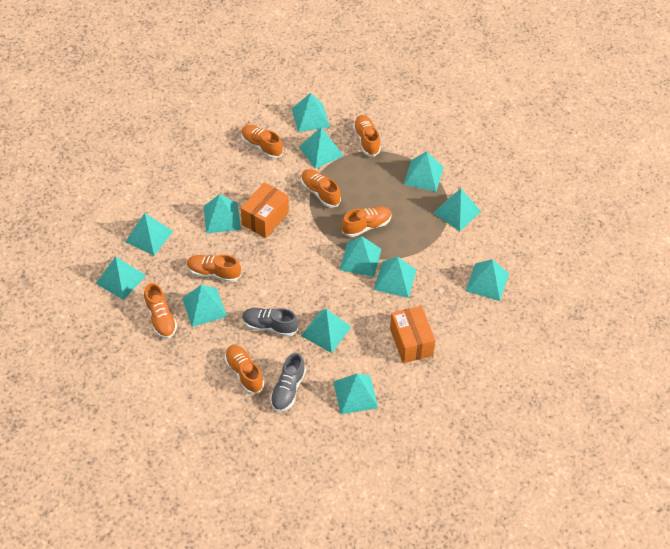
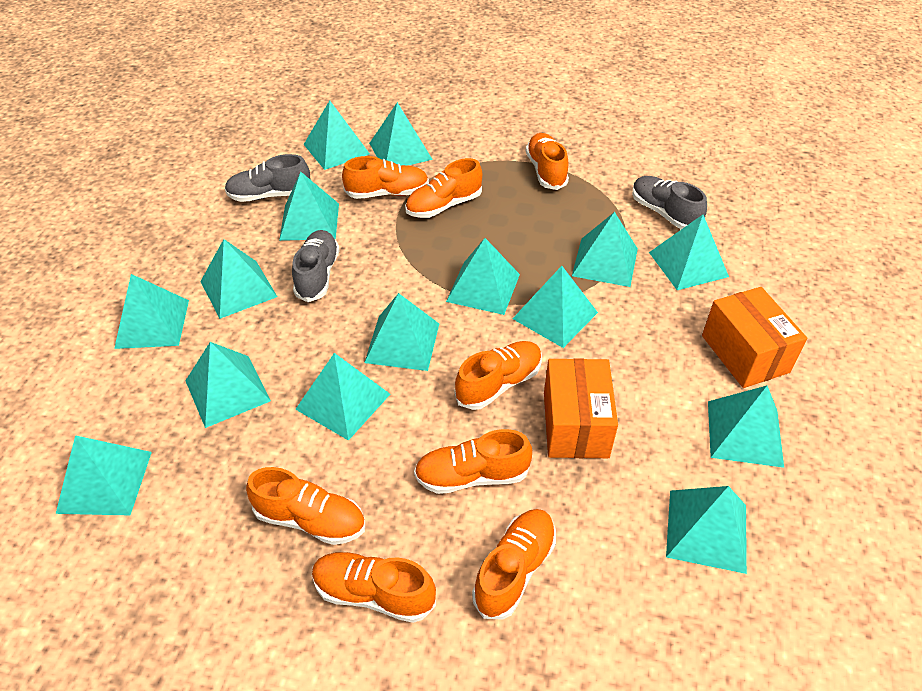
grey shoe: [242,308,298,337] [270,353,306,412] = 2 -> [225,154,311,202] [292,230,340,302] [632,176,707,229] = 3
orange shoe: [144,283,177,339] [187,254,241,282] [225,345,264,394] [241,125,283,159] [301,169,341,208] [341,206,392,237] [353,115,381,157] = 7 -> [246,467,365,545] [312,552,436,623] [342,156,429,199] [405,158,482,218] [414,429,532,494] [455,341,542,410] [472,509,556,620] [526,133,569,190] = 8
turquoise pyramid: [96,256,146,300] [125,213,173,256] [182,285,227,327] [203,194,241,234] [292,93,330,132] [299,127,344,169] [301,309,351,353] [333,374,378,414] [340,236,381,277] [374,257,417,298] [404,151,444,192] [434,189,481,231] [466,259,509,301] = 13 -> [56,435,152,515] [114,274,189,349] [185,342,271,428] [200,239,278,319] [279,172,339,241] [295,353,390,441] [303,100,370,170] [364,293,439,371] [369,102,433,166] [446,238,520,315] [512,266,598,348] [572,212,638,287] [649,215,729,290] [666,486,747,574] [708,386,784,468] = 15

